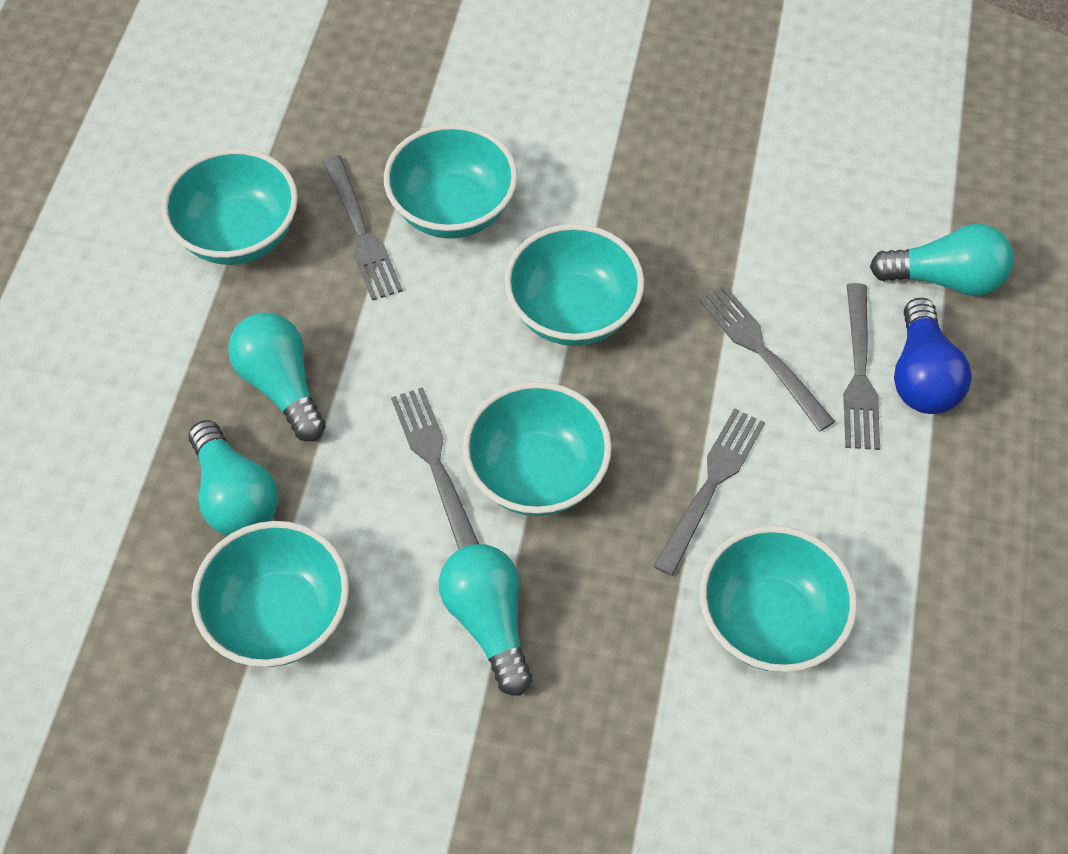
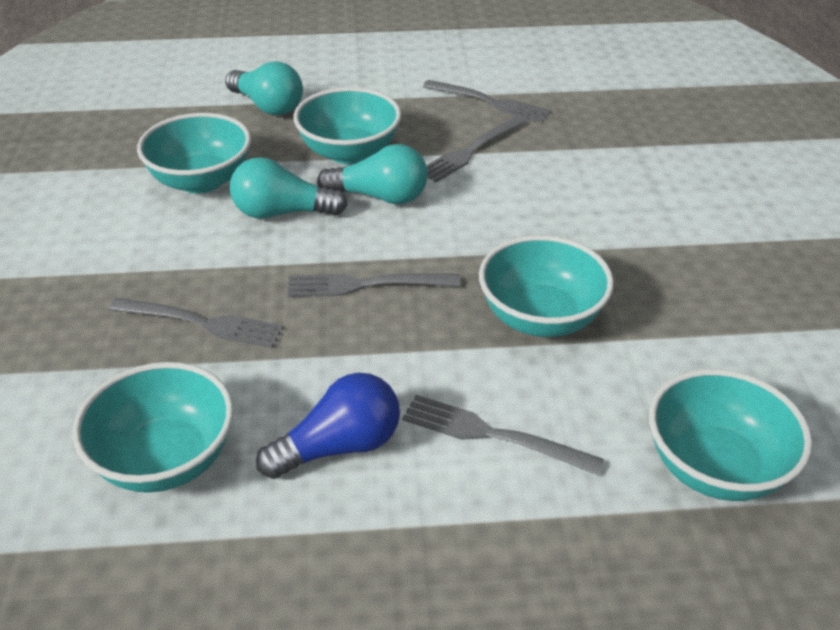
turquoise bowl: [162,148,298,265] [191,521,349,667] [384,124,518,239] [463,382,612,516] [504,224,644,346] [699,525,857,672] = 6 -> [73,362,234,493] [137,113,251,194] [294,87,401,164] [479,235,614,337] [649,369,812,501] = 5
turquoise light bulb: [189,420,278,536] [228,312,326,441] [439,544,532,696] [870,224,1014,296] = 4 -> [225,61,303,115] [230,157,348,219] [317,144,428,204] = 3

